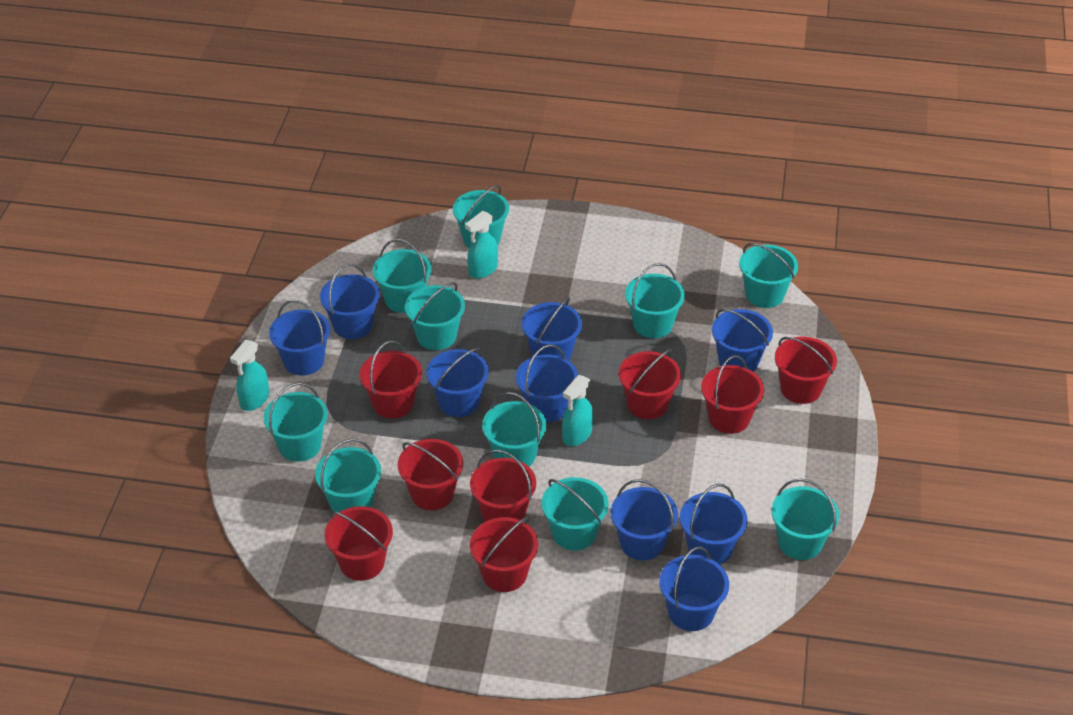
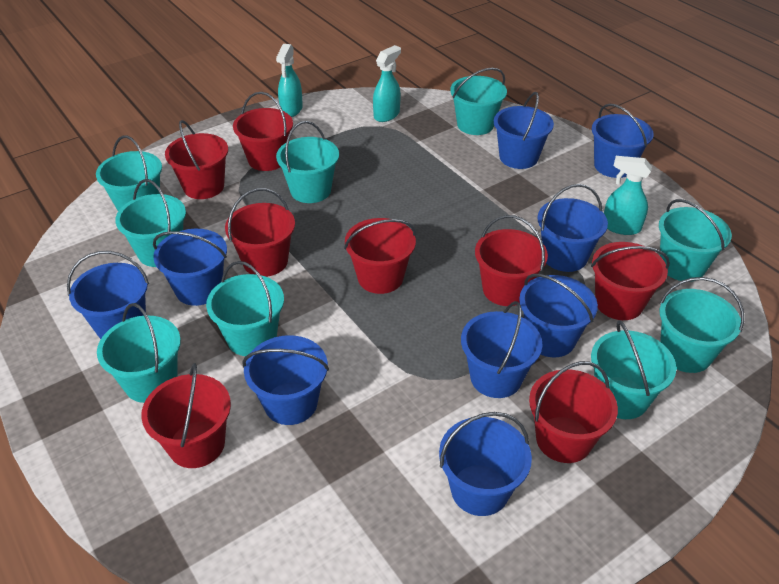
turquoise bucket: [263,383,328,462] [315,438,381,512] [373,239,432,313] [405,282,465,350] [453,185,509,248] [482,392,547,467] [542,477,609,551] [625,263,685,338] [739,243,798,308] [771,478,839,560] = 10 -> [96,136,162,211] [97,303,181,403] [115,179,186,267] [206,261,284,356] [276,121,339,203] [450,68,507,135] [591,320,676,419] [659,199,732,282] [659,277,744,373] = 9

